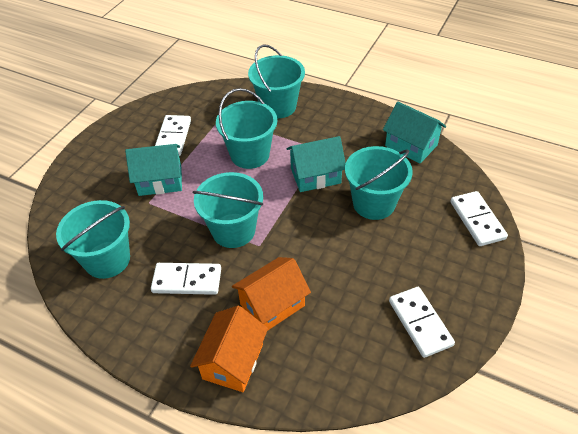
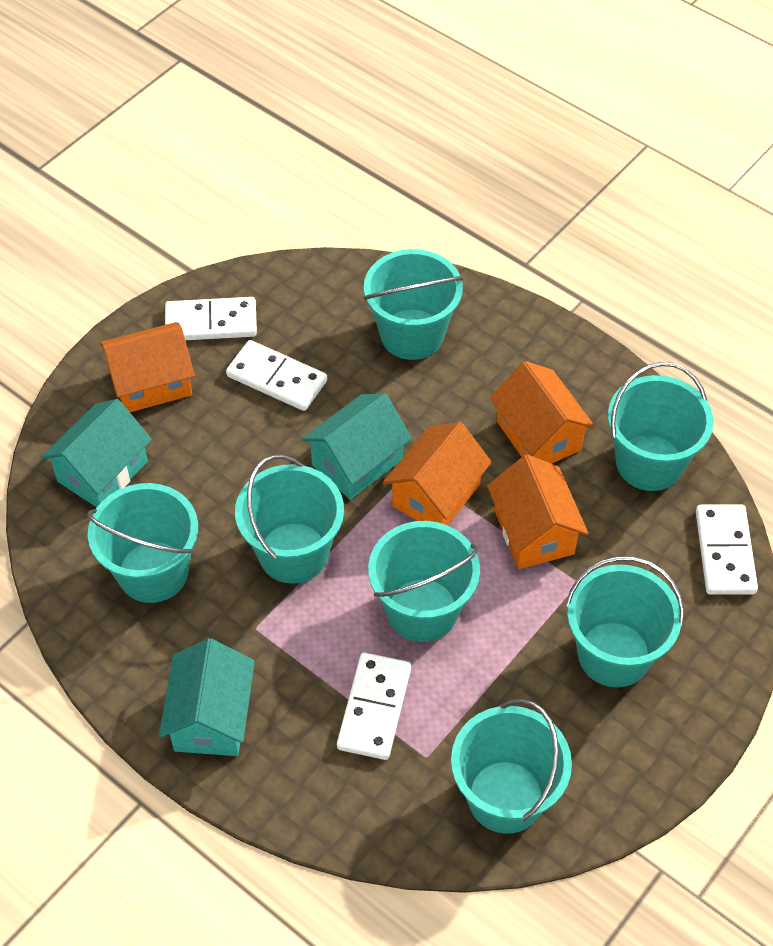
orange house: [190,306,268,392] [232,257,311,330] = 2 -> [100,322,195,412] [383,422,492,525] [487,454,589,569] [490,361,595,464] = 4
turquoise bucket: [56,200,130,279] [193,172,263,248] [216,88,277,169] [248,45,305,118] [345,146,413,220] = 5 -> [87,483,198,603] [235,455,344,584] [363,249,464,360] [368,521,480,642] [451,699,572,834] [566,556,684,687] [608,362,714,491] = 7

